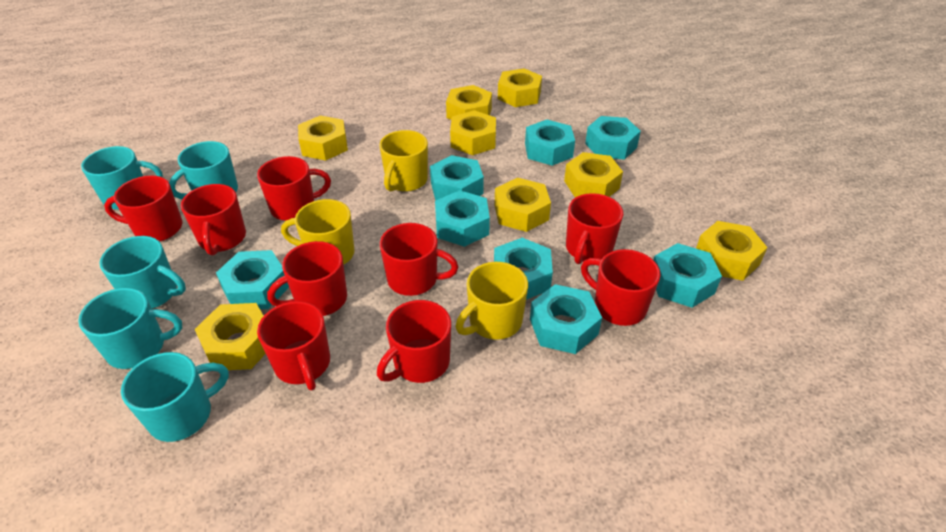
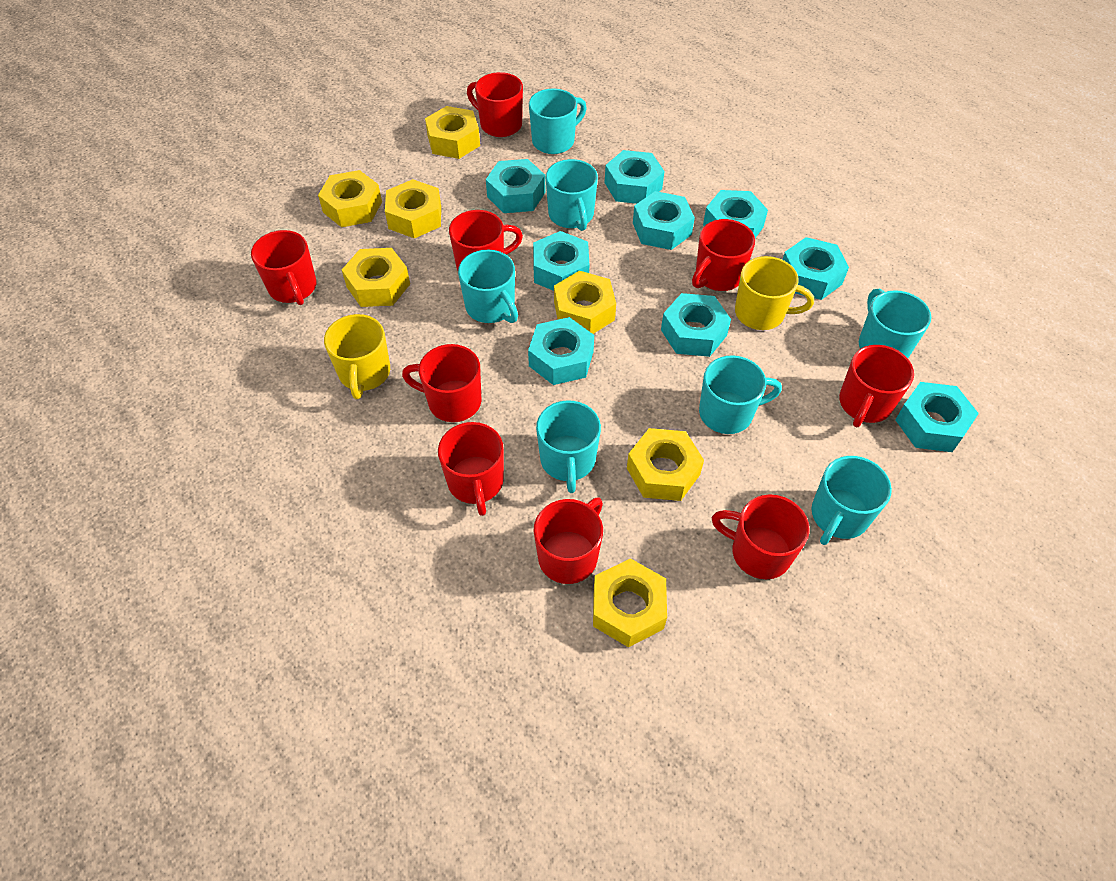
turquoise mug: [78,288,182,369] [81,146,163,210] [99,236,186,309] [121,352,229,442] [169,141,238,199] = 5 -> [458,249,518,323] [529,88,587,154] [536,400,601,493] [546,159,598,231] [699,355,782,434] [811,456,892,545] [859,289,931,358] = 7
turquoise nut: [216,250,289,309] [430,155,484,200] [435,190,490,247] [494,238,553,300] [525,120,575,166] [530,284,602,354] [585,116,641,160] [653,243,722,308] = 8 -> [486,159,545,213] [528,317,594,385] [533,231,590,291] [605,150,664,204] [633,191,695,250] [661,293,731,357] [703,190,768,238] [782,237,849,300] [895,382,979,452] = 9
yellow mug: [281,199,355,265] [379,130,428,192] [456,262,528,340] = 3 -> [324,314,390,399] [735,256,814,330] = 2
yellow nut: [195,303,266,370] [298,115,348,161] [446,85,492,120] [450,110,496,155] [494,178,551,232] [498,68,542,107] [564,152,623,198] [696,221,768,281] = 8 -> [318,170,382,227] [342,248,410,307] [385,179,441,238] [425,106,480,159] [554,271,616,334] [593,558,667,648] [627,428,704,501] = 7

